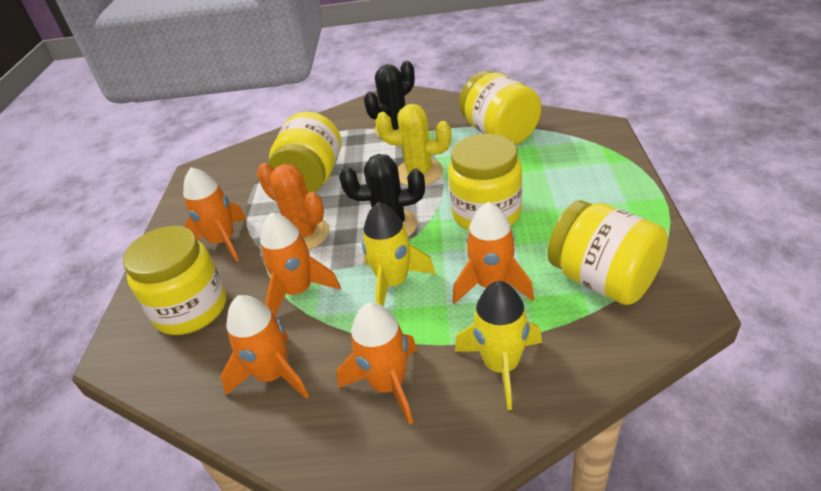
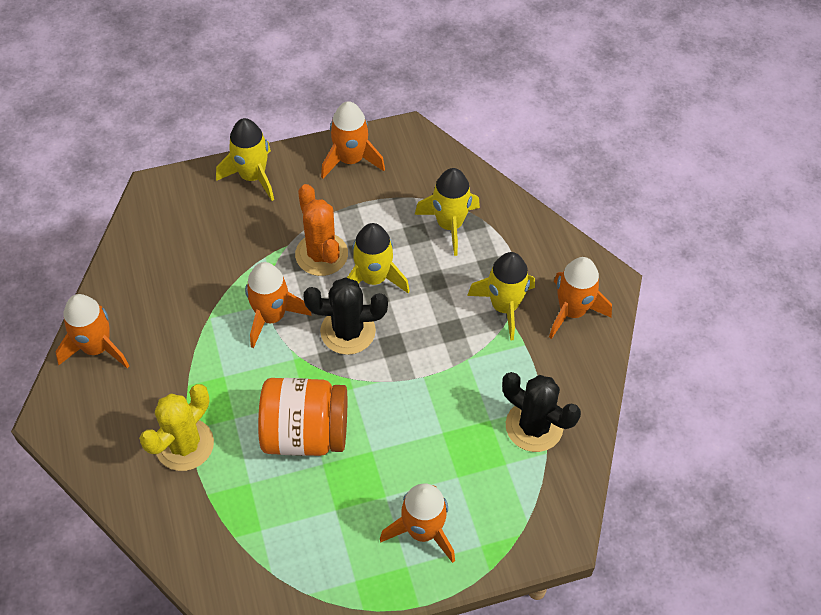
orange jar: none = 0 -> [258,378,347,456] = 1
yellow jar: [123,226,227,335] [268,112,341,193] [448,134,522,230] [459,71,541,145] [547,200,668,305] = 5 -> none = 0
yellow rocket: [362,202,436,306] [455,281,542,410] = 2 -> [216,118,274,201] [347,223,410,293] [415,168,480,256] [467,252,535,341] = 4

